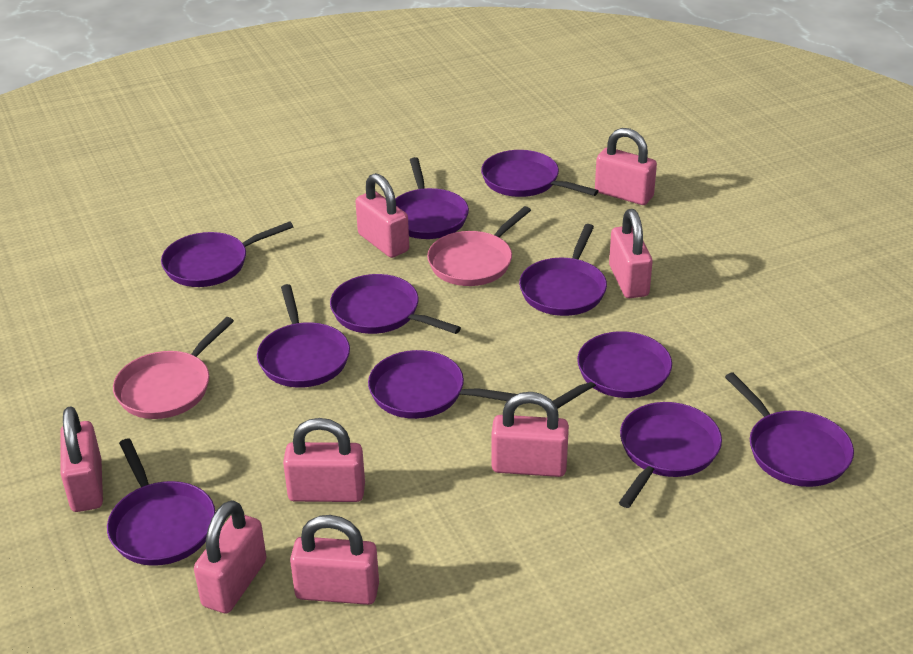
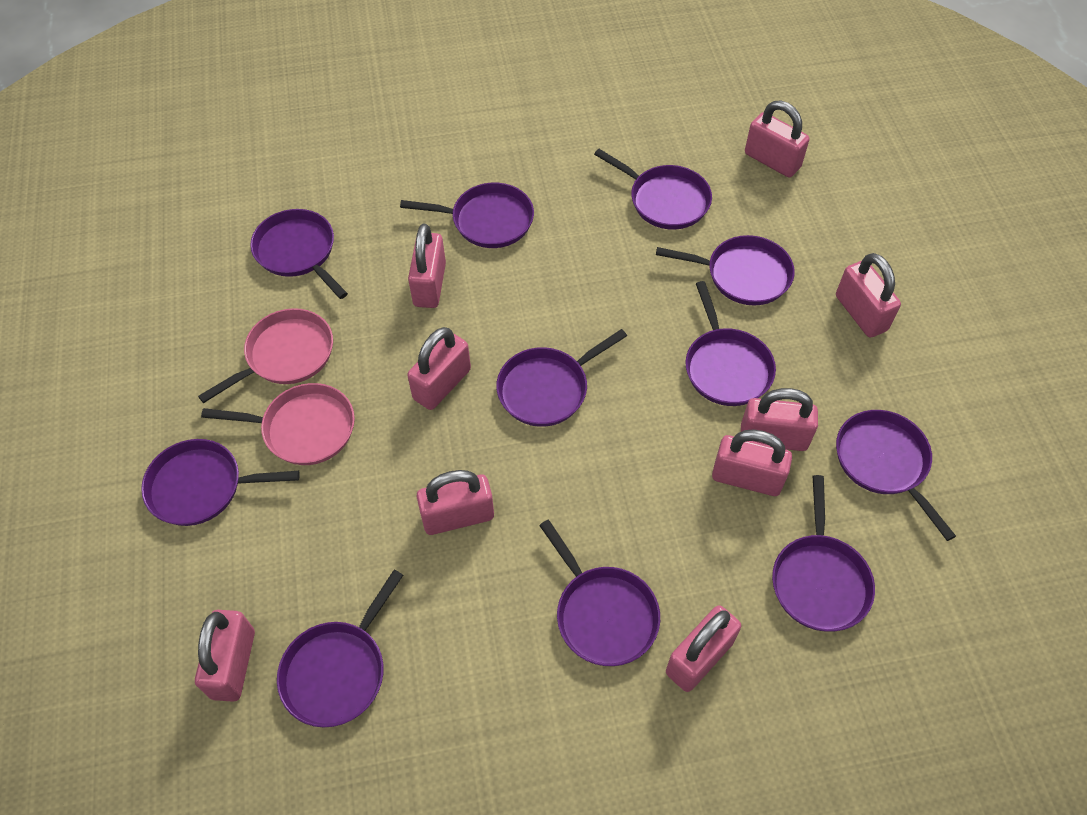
pink padlock: [60,407,103,512] [194,500,266,614] [283,418,365,502] [290,515,379,605] [356,173,409,258] [491,392,569,477] [595,128,657,205] [609,209,653,298] = 8 -> [195,610,255,702] [407,327,471,410] [408,224,446,308] [417,470,494,535] [666,605,741,692] [712,430,792,496] [741,388,818,451] [745,100,809,177] [836,253,901,338] = 9

